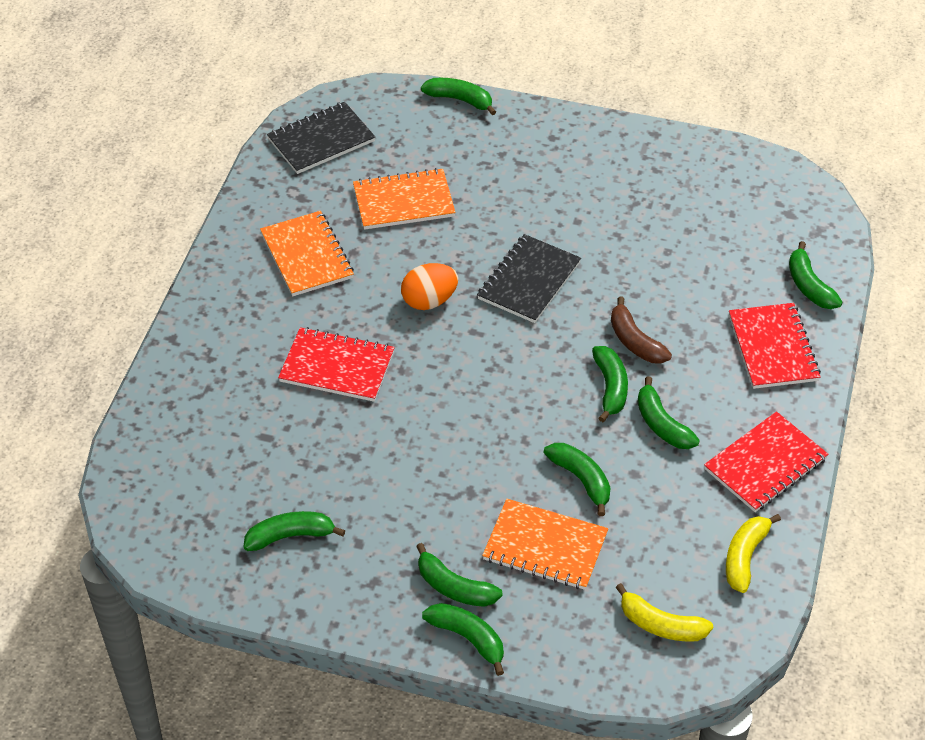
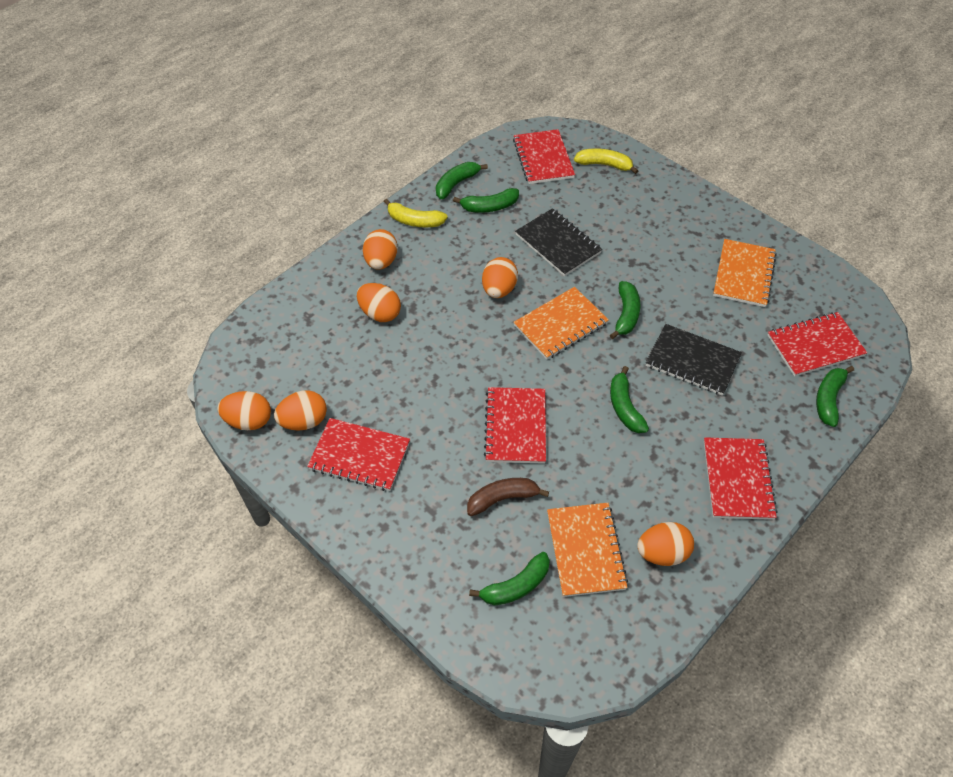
green banana: [244,511,345,551] [416,543,503,607] [421,78,496,115] [422,603,504,676] [544,443,611,516] [592,346,628,422] [637,376,700,449] [789,241,842,309] = 8 -> [436,162,488,199] [453,188,519,213] [469,552,550,606] [610,281,640,339] [610,366,649,433] [816,366,854,427] = 6
orange egg: [401,263,458,310] = 1 -> [217,391,271,430] [274,390,327,431] [357,283,401,322] [363,229,398,270] [482,257,518,298] [637,522,694,566] = 6
red notebook: [278,327,395,402] [704,411,828,512] [729,303,821,389] = 3 -> [307,418,410,491] [484,387,546,464] [513,129,575,184] [704,437,778,520] [767,312,867,376] = 5

